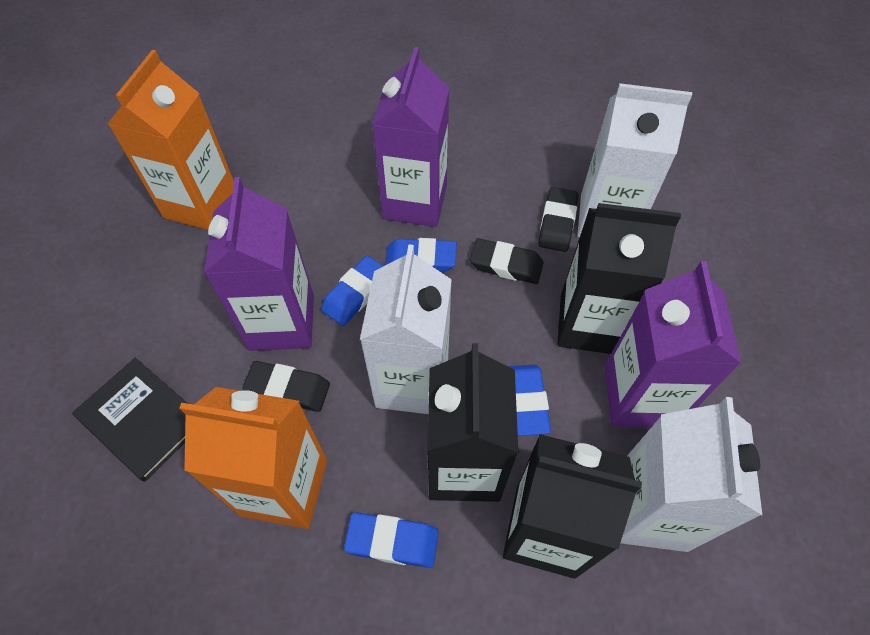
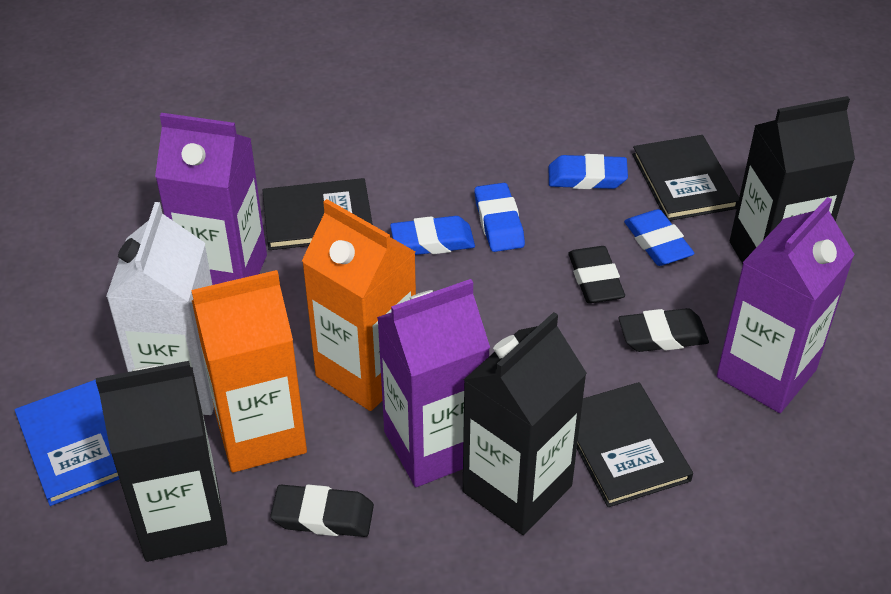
black book: [72,358,188,482] = 1 -> [263,178,373,250] [577,382,693,507] [632,135,739,221] = 3
blue book: none = 0 -> [14,380,119,506] = 1
white carton: [360,244,452,414] [577,83,692,237] [621,397,762,552] = 3 -> [106,202,214,415] = 1

